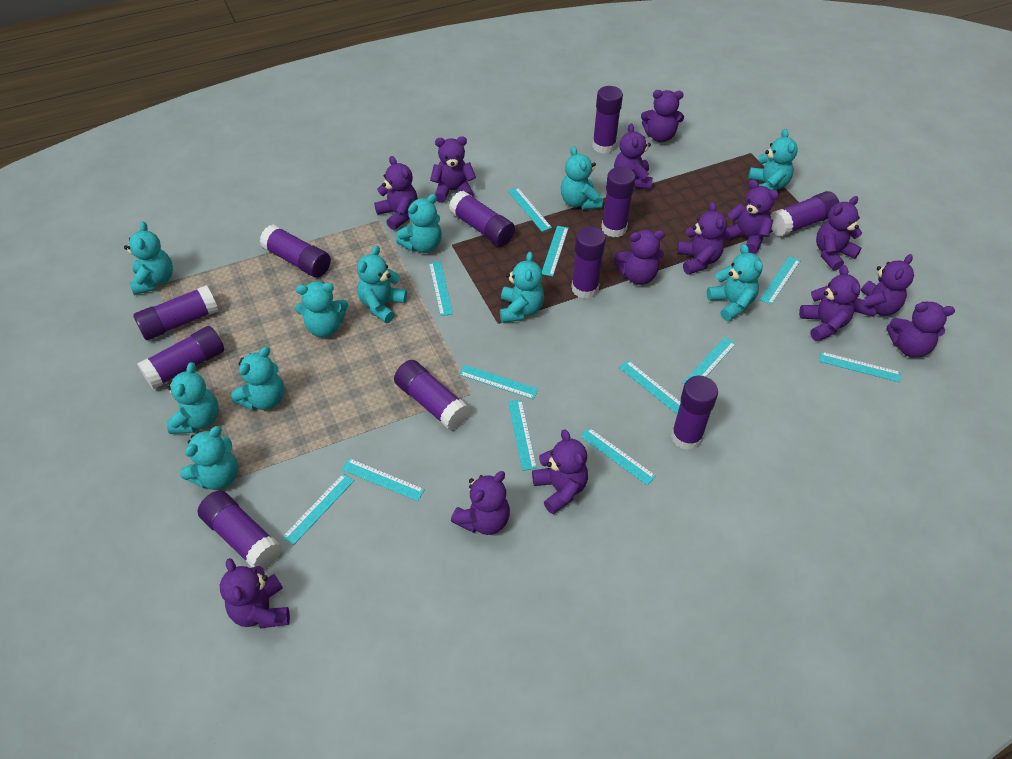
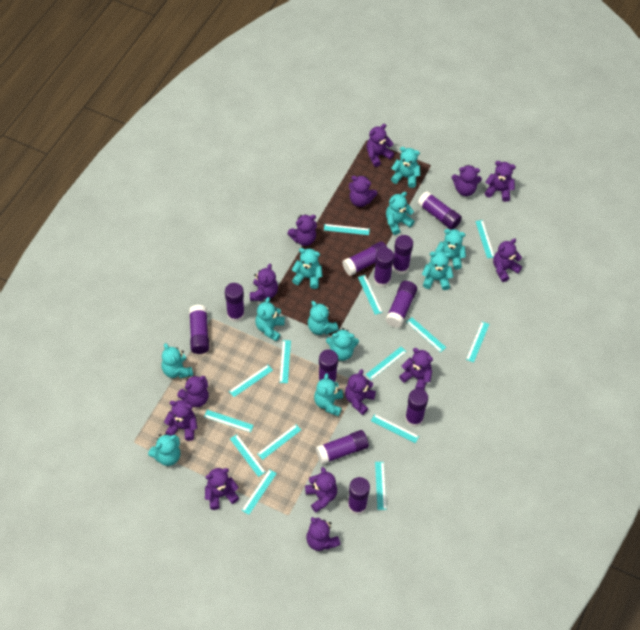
turquoise ruler: [282,473,354,545] [342,458,425,501] [429,261,453,316] [459,365,538,399] [508,187,552,232] [508,400,537,471] [542,226,569,276] [580,428,656,485] [619,360,681,414] [682,337,736,385] [760,256,800,305] [819,352,901,382] = 12 -> [204,410,254,432] [229,365,273,397] [230,434,265,477] [242,469,277,515] [257,424,301,460] [279,340,291,383] [324,224,370,235] [358,275,383,315] [366,347,406,380] [371,414,419,443] [375,462,386,510] [407,317,446,352] [466,322,489,363] [475,220,494,258] = 14

